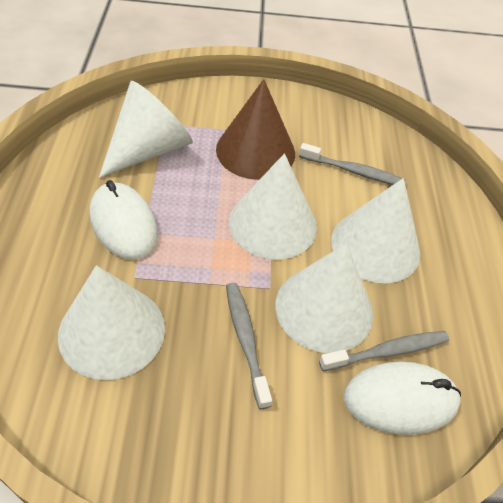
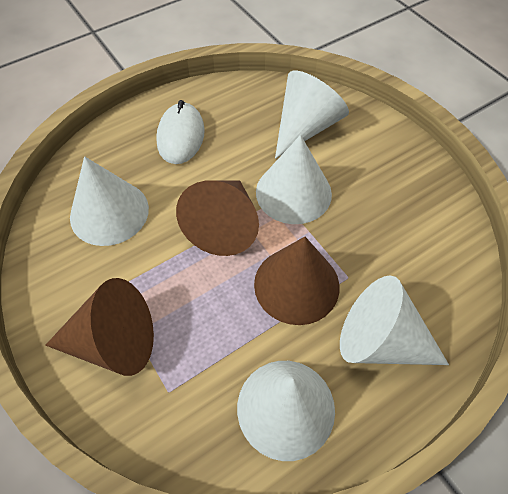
brown cone: [216,79,295,180] = 1 -> [45,278,154,376] [176,181,259,256] [254,237,340,325] = 3
grey toothbrush: [226,283,272,409] [299,143,406,185] [319,331,449,371] = 3 -> none = 0
white mouse: [89,180,158,260] [343,362,461,435] = 2 -> [156,100,205,164] = 1

